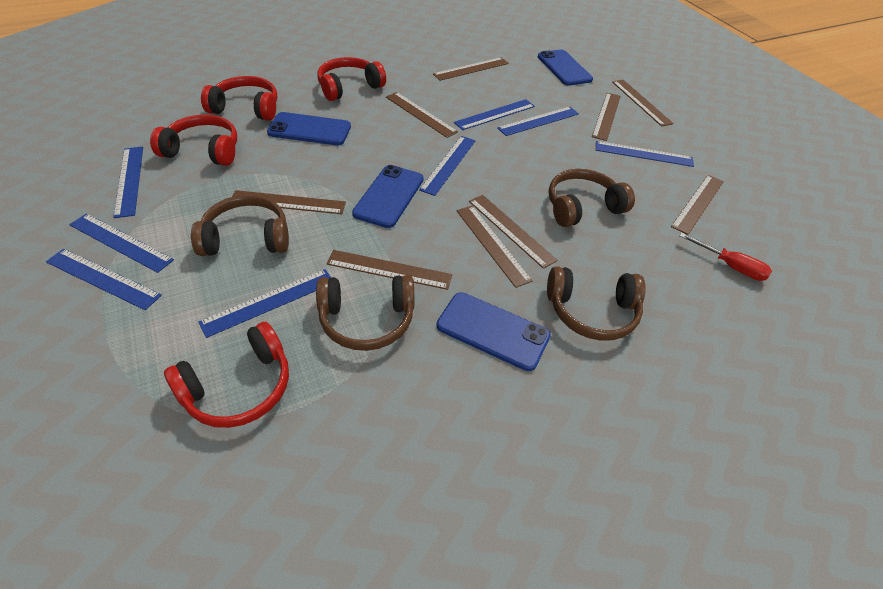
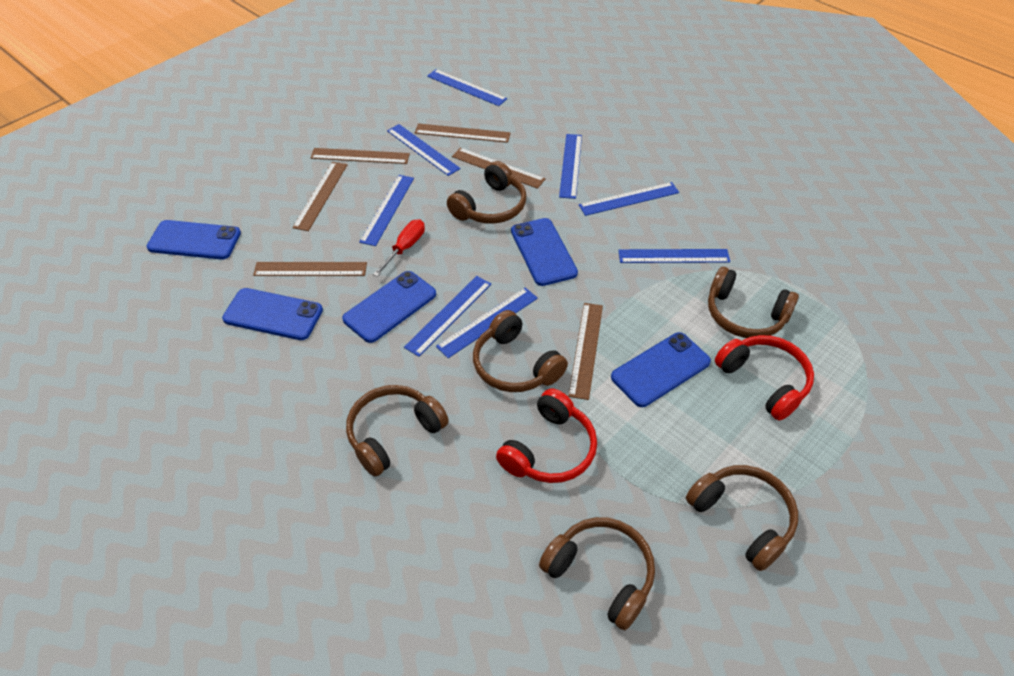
blue phone: [267,112,351,145] [352,165,424,228] [437,292,551,371] [538,49,593,86] = 4 -> [147,220,241,260] [222,288,323,340] [342,271,436,343] [511,218,578,286] [611,332,711,407] = 5
brown headphones: [191,195,289,256] [316,275,414,351] [547,266,646,341] [548,169,635,227] = 4 -> [346,385,449,476] [447,161,526,224] [473,310,568,392] [539,517,655,630] [686,465,798,571] [708,267,799,338] = 6
brown ruler: [232,190,346,214] [327,250,452,290] [386,92,458,138] [433,57,509,81] [457,206,533,288] [469,195,558,269] [592,93,621,141] [612,80,674,126] [671,175,724,235] = 9 -> [253,262,367,276] [292,162,347,231] [310,148,410,164] [415,123,510,143] [452,148,545,189] [568,303,603,400] = 6
red headphones: [150,114,237,166] [164,322,289,428] [201,76,277,121] [317,57,386,101] = 4 -> [496,388,597,483] [715,335,814,421] = 2

